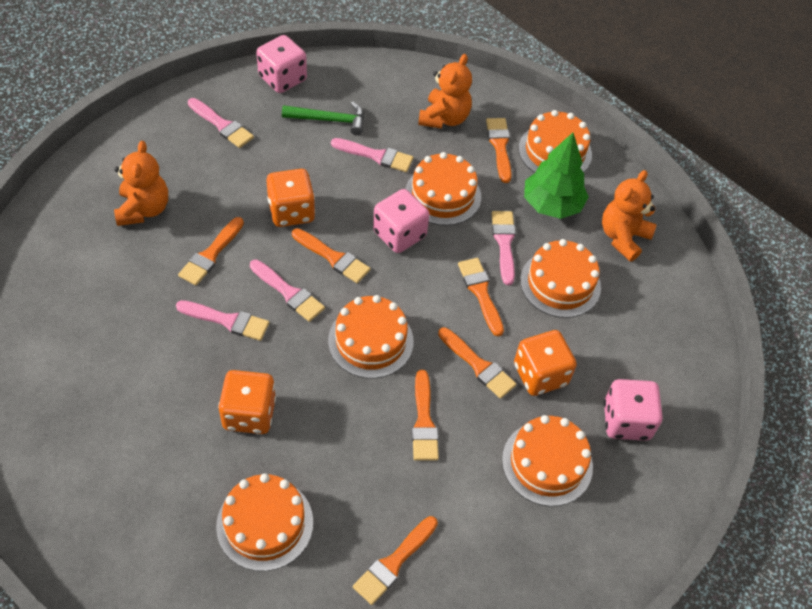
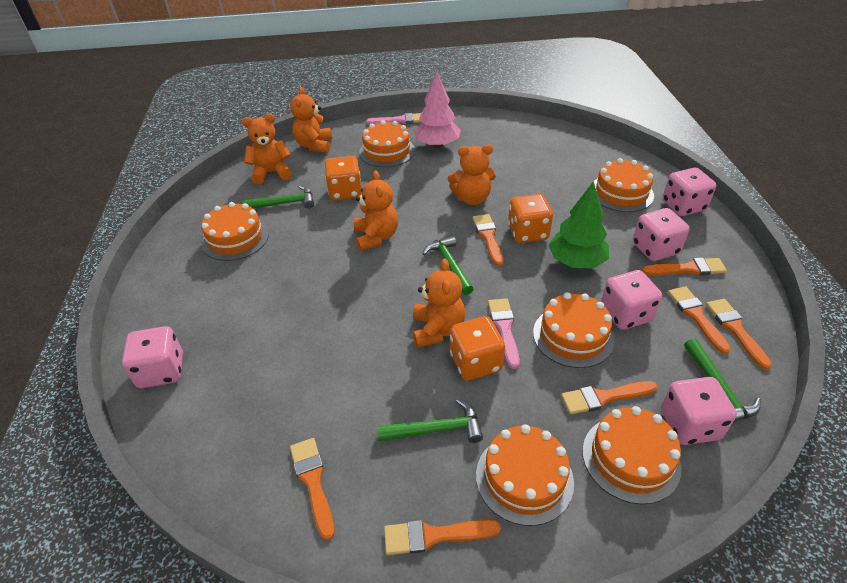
green hammer: [282,101,364,135] = 1 -> [242,186,314,209] [378,399,483,443] [422,235,473,295] [684,338,761,422] = 4
orange teddy bear: [114,141,168,226] [418,54,472,129] [602,170,657,262] = 3 -> [242,113,292,184] [290,87,332,153] [354,170,398,251] [413,259,465,348] [448,144,496,205] = 5
pink brush: [176,300,269,341] [188,98,254,148] [250,259,325,322] [331,138,413,172] [492,211,516,285] = 5 -> [366,113,422,125] [488,298,520,369] = 2
pink dice: [256,35,307,93] [373,189,429,253] [604,379,663,441] = 3 -> [122,326,183,388] [601,270,662,330] [633,208,690,261] [661,377,737,445] [663,168,716,216] = 5
pink tree: none = 0 -> [414,72,461,148] = 1

